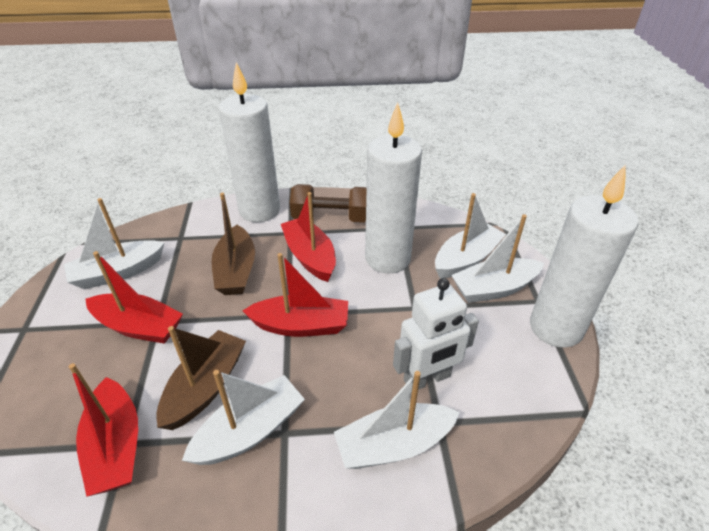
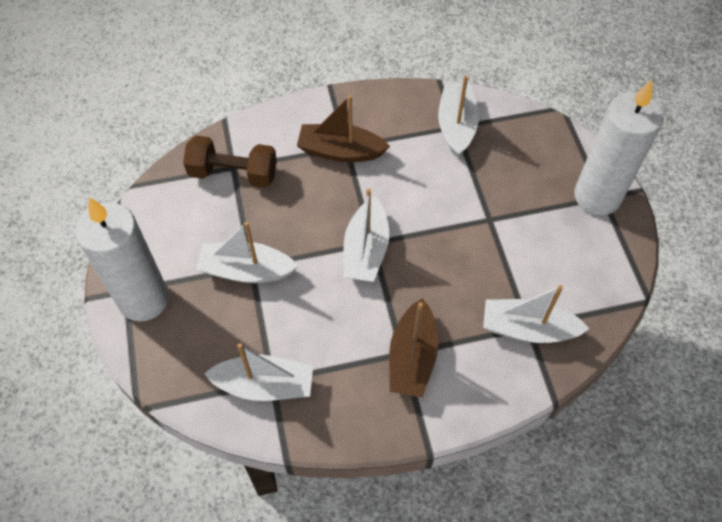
red boat: [69,363,138,497] [86,251,183,344] [242,253,348,337] [281,192,336,282] = 4 -> none = 0
white candle: [219,62,280,222] [365,102,422,274] [530,164,638,348] = 3 -> [75,197,169,321] [574,80,664,216] = 2
white robot: [393,278,479,392] = 1 -> none = 0

